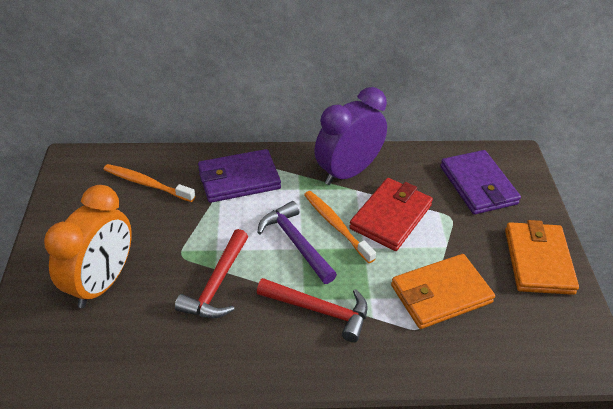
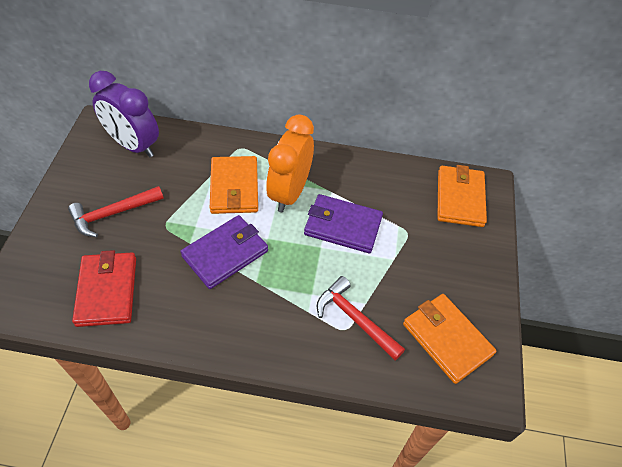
orange toothbrush: [104,164,195,202] [304,191,376,263] = 2 -> none = 0
orange wallet: [391,254,495,329] [505,220,579,295] = 2 -> [210,156,258,214] [403,294,496,384] [437,165,487,227] = 3
purple hammer: [257,201,337,284] = 1 -> none = 0

